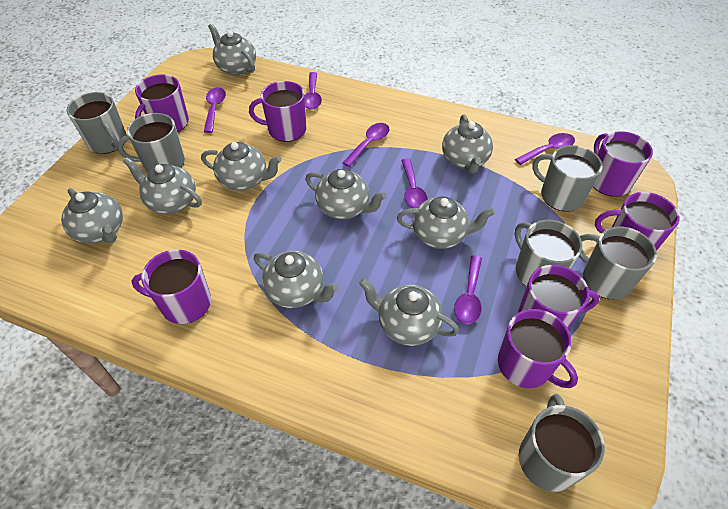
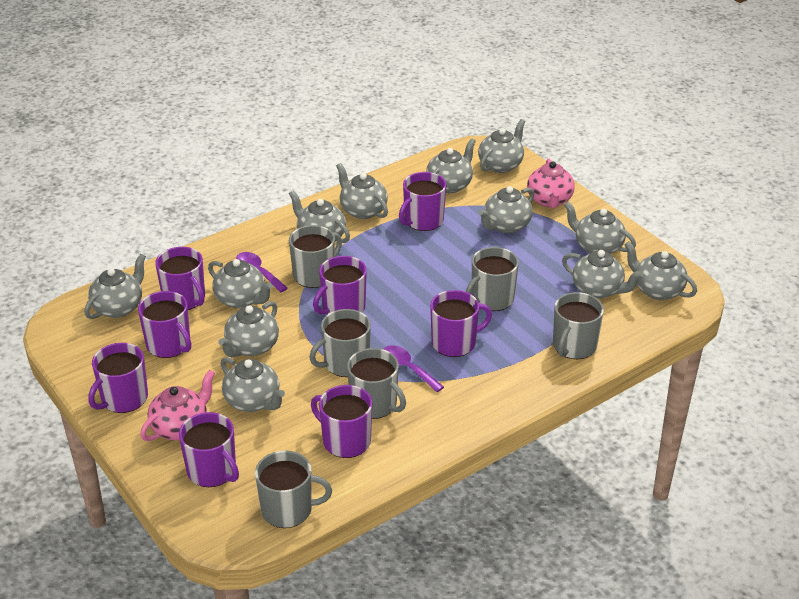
grey teapot: [61,188,123,244] [123,157,202,214] [201,142,281,191] [208,24,256,75] [254,251,338,308] [305,169,386,219] [359,278,459,346] [397,196,495,249] [442,114,493,174] = 9 -> [84,254,146,319] [208,259,273,308] [218,301,279,357] [221,357,285,412] [289,190,350,243] [336,163,388,219] [426,138,476,193] [478,119,525,173] [479,186,534,233] [562,250,644,299] [564,202,636,254] [624,241,697,300] = 12
pink teapot: none = 0 -> [140,370,215,441] [527,158,575,208] = 2
purple mug: [132,249,211,324] [135,74,189,132] [249,81,306,142] [498,309,578,388] [518,265,600,329] [593,131,653,197] [595,192,680,251] = 7 -> [88,343,148,413] [138,291,191,358] [155,247,205,310] [179,412,239,487] [311,385,372,458] [313,256,367,315] [399,172,446,231] [430,290,492,357] = 8
purple spoon: [204,87,226,133] [305,72,322,110] [343,123,389,167] [401,158,428,208] [454,256,482,324] [515,133,575,165] = 6 -> [236,252,288,293] [383,345,444,392] = 2

